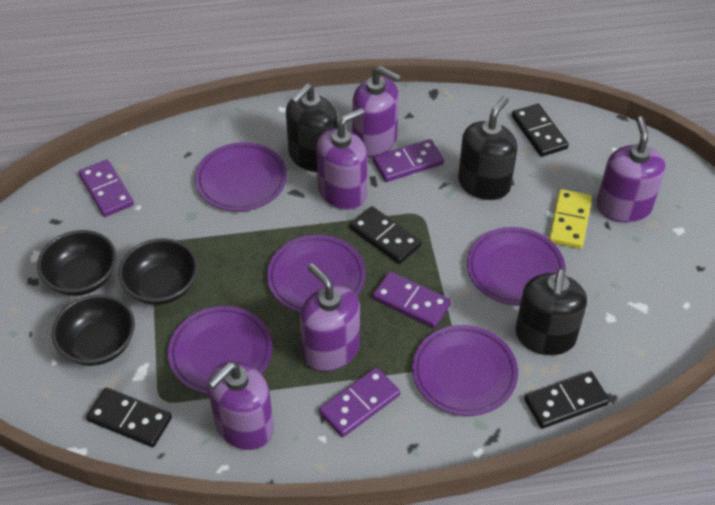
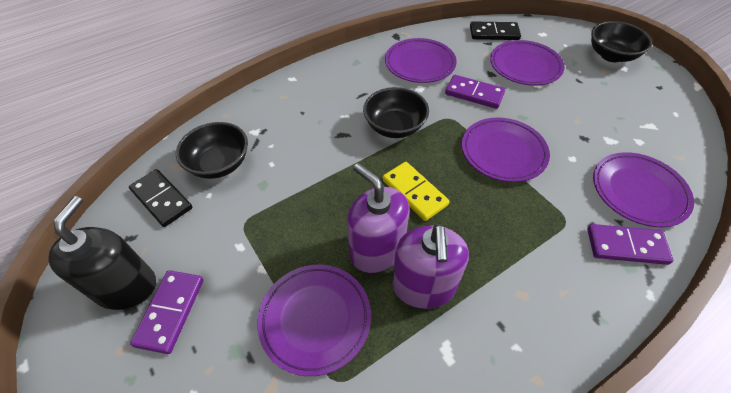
black domino: [86,387,172,447] [350,206,421,264] [512,104,569,157] [524,371,609,429] = 4 -> [129,169,193,227] [470,21,521,40] = 2
black soap dispenser: [286,83,338,172] [458,96,517,200] [515,269,587,355] = 3 -> [48,196,156,310] = 1
purple domino: [78,160,134,217] [319,367,400,437] [373,139,444,182] [373,271,451,328] = 4 -> [130,270,203,354] [445,75,505,109] [587,224,674,265] = 3
purple soap dispenser: [208,361,274,450] [300,263,360,371] [316,108,367,210] [352,66,401,157] [597,116,666,223] = 5 -> [347,163,410,273] [392,224,469,309] = 2

